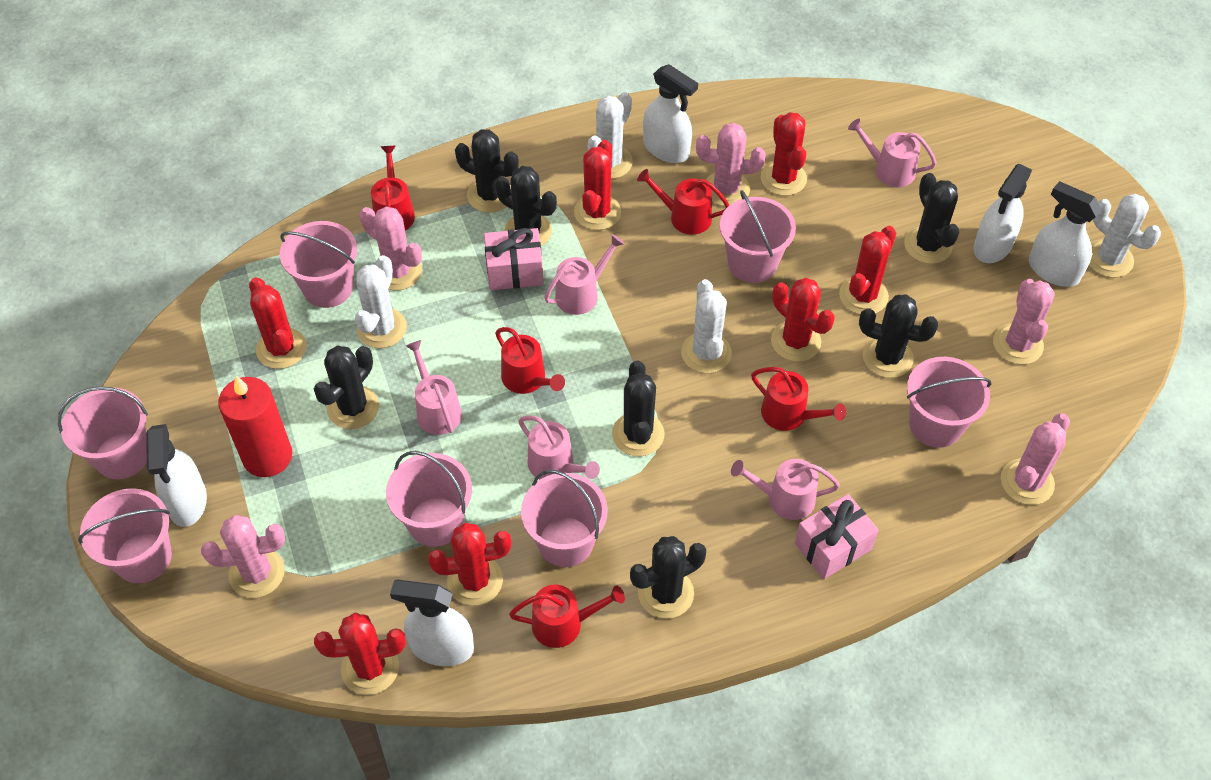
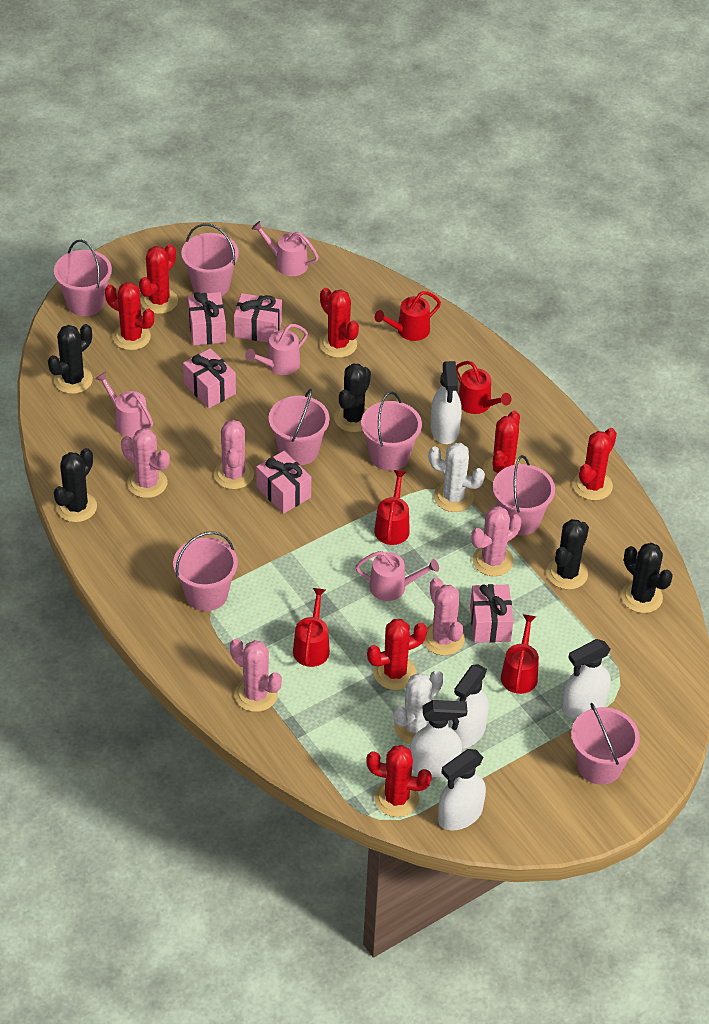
black cactus: [314,346,379,429] [455,129,519,213] [495,166,557,246] [612,361,665,456] [630,536,707,619] [859,294,939,378] [904,173,959,264] = 7 -> [48,324,93,394] [54,448,97,522] [334,363,371,432] [547,519,589,590] [621,543,673,613] = 5
pink gift: [484,228,544,290] [795,494,879,579] = 2 -> [183,348,236,408] [188,292,226,345] [234,293,282,343] [256,451,311,514] [470,584,513,643] = 5
pink watering can: [406,340,462,435] [519,415,600,480] [544,234,625,315] [731,459,840,520] [848,118,937,188] = 5 -> [95,372,153,437] [245,324,308,375] [252,221,319,276] [355,551,439,601] = 4
red candle: [218,376,292,477] = 1 -> none = 0
white cactus: [355,255,407,348] [588,92,633,179] [681,279,732,373] [1089,194,1161,278] = 4 -> [394,670,444,744] [428,443,485,512] = 2

